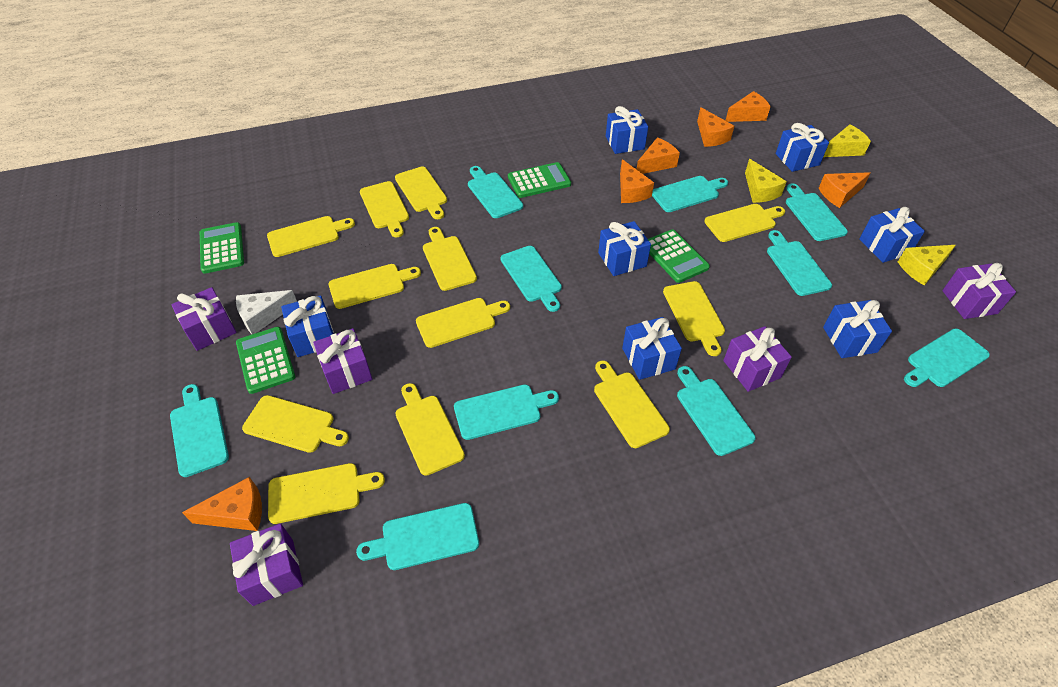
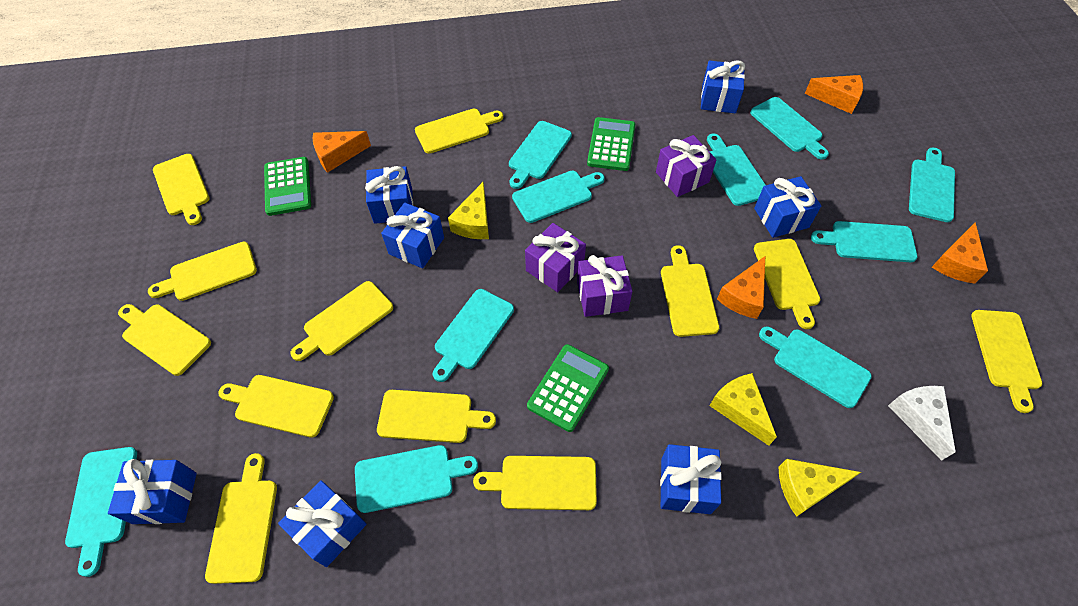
green calculator: [200,222,244,274] [236,327,295,394] [508,162,571,198] [648,229,710,283] = 4 -> [264,157,311,216] [527,344,609,432] [587,117,635,171] = 3
orange cheese: [182,477,262,531] [620,159,654,203] [637,137,680,174] [697,107,734,147] [725,91,771,122] [819,172,870,208] = 6 -> [313,131,371,173] [717,256,765,319] [805,75,863,114] [932,222,988,283] = 4
purple gift: [171,287,237,351] [230,523,303,606] [313,328,372,394] [723,326,792,392] [942,263,1016,319] = 5 -> [525,223,586,292] [577,255,632,317] [656,135,717,197] = 3

